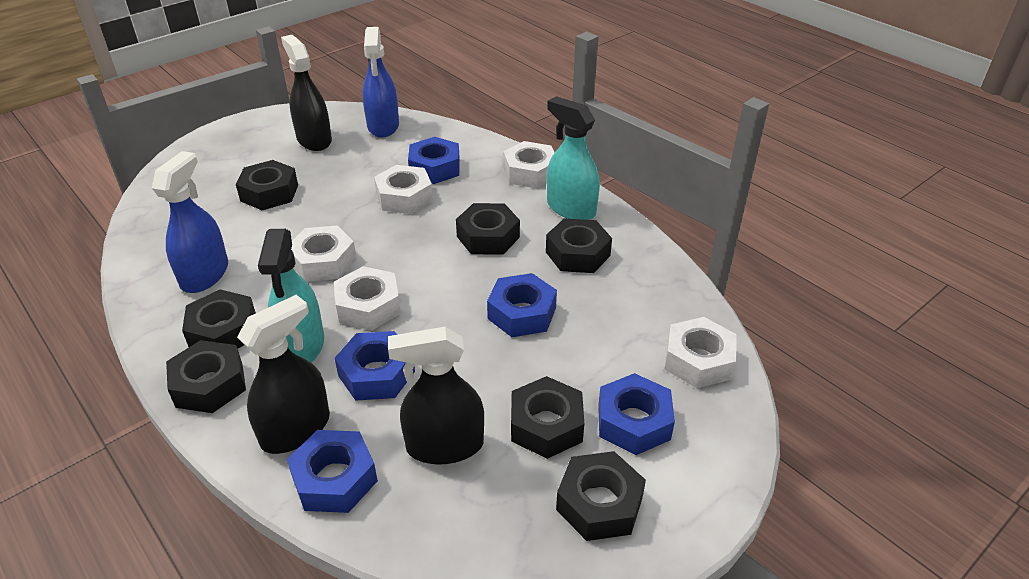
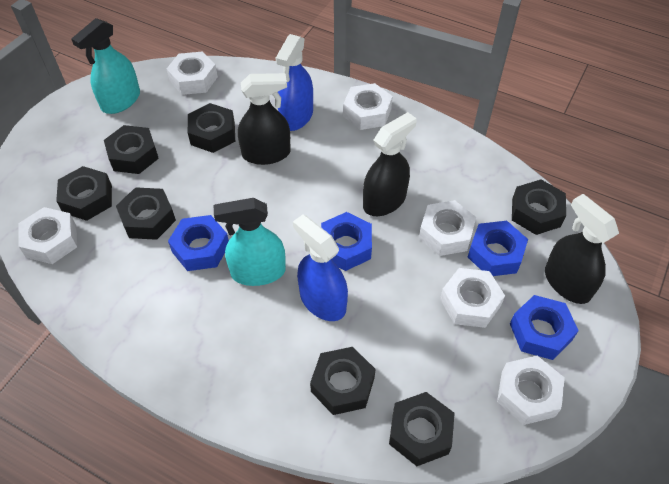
blue nut: [287,430,378,513] [334,331,415,401] [408,137,460,184] [487,273,557,337] [598,373,675,455] = 5 -> [168,215,229,271] [321,212,372,271] [468,221,528,276] [510,295,579,360] = 4
white nut: [291,225,357,282] [334,266,401,330] [374,165,433,214] [503,141,555,189] [665,317,737,388] = 5 -> [18,207,77,264] [167,51,218,95] [343,83,393,130] [419,200,476,256] [440,268,505,328] [497,356,565,425] = 6

